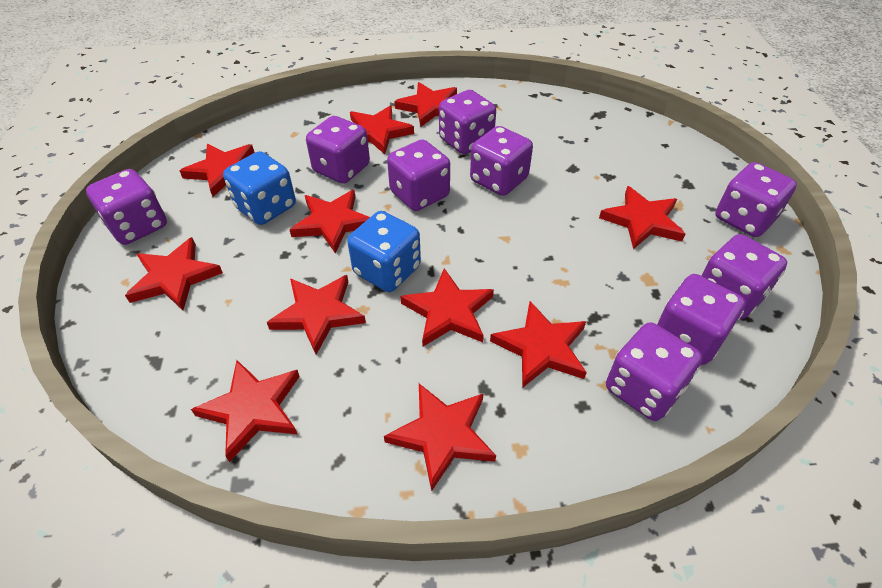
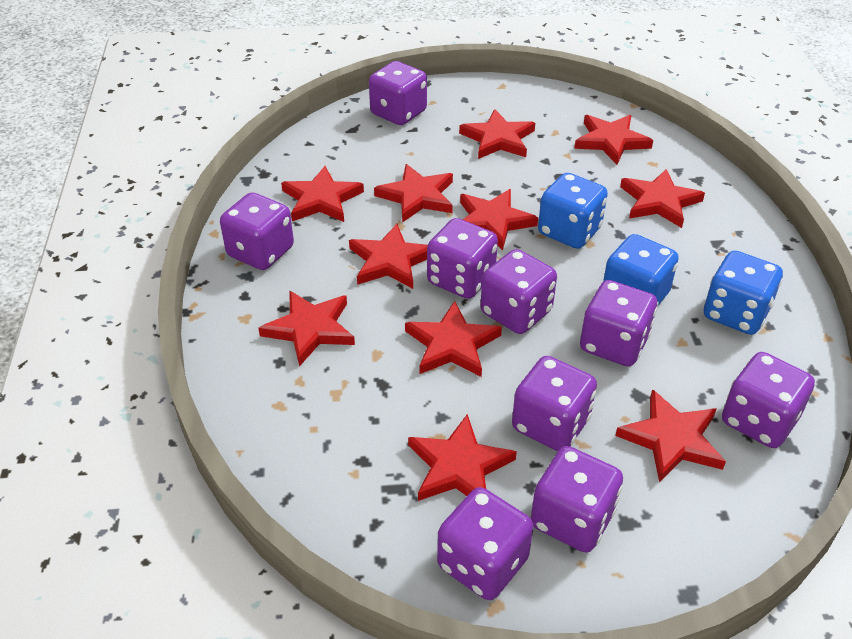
blue dice: [223,151,296,225] [347,211,421,292] = 2 -> [538,173,608,249] [603,234,679,307] [704,251,783,335] = 3

